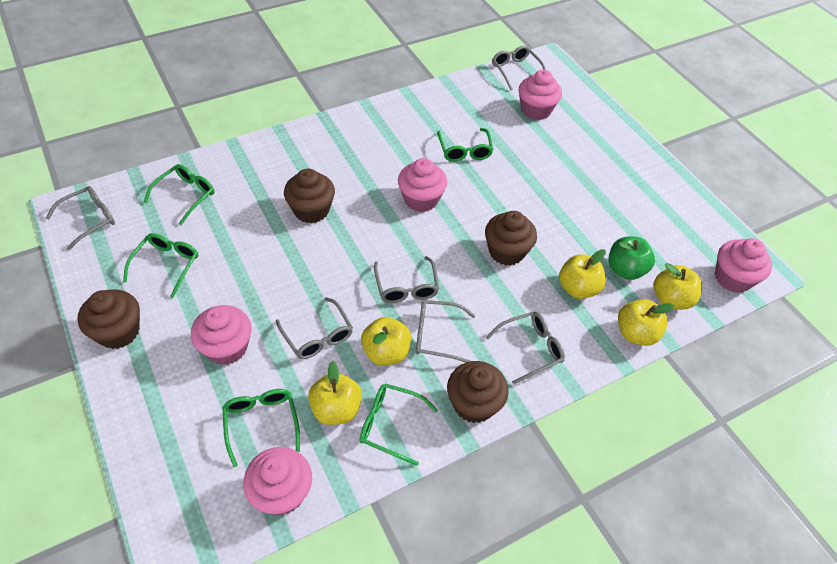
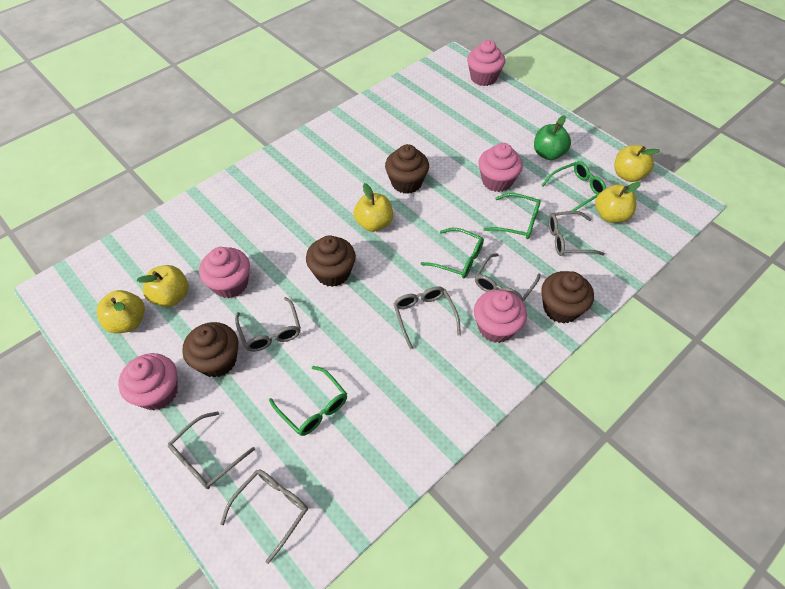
green glasses: [123,233,198,298] [144,164,215,225] [222,389,300,467] [359,383,438,466] [437,128,494,162] = 5 -> [269,366,347,436] [421,228,484,278] [484,193,541,239] [541,161,606,211] = 4

